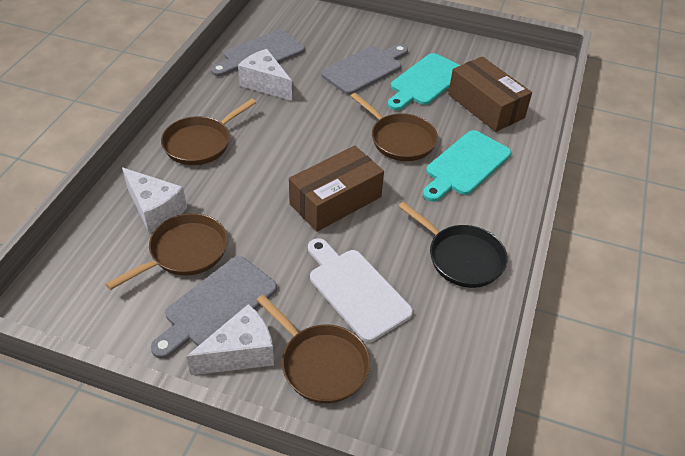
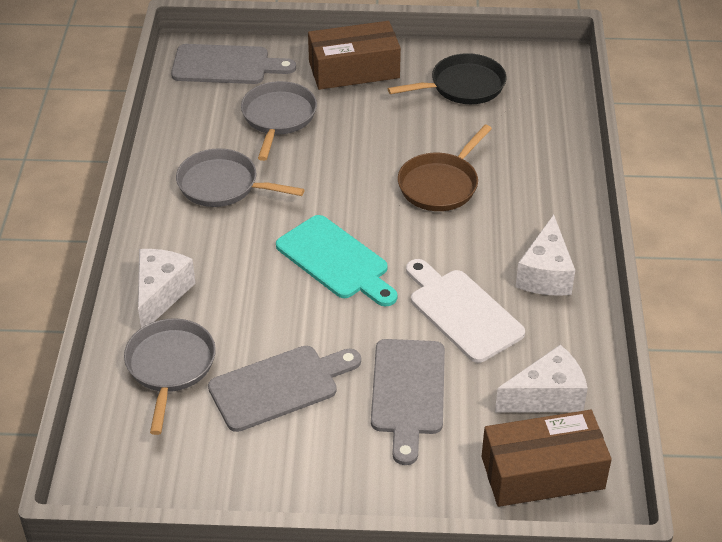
brown pan: [106,213,228,290] [161,99,256,165] [257,294,370,403] [350,93,438,161] = 4 -> [398,125,492,211] = 1
grey pan: none = 0 -> [124,318,216,435] [176,148,305,207] [241,81,317,161] = 3
turquoise cutting board: [388,53,461,110] [423,130,511,202] = 2 -> [276,215,397,307] = 1

